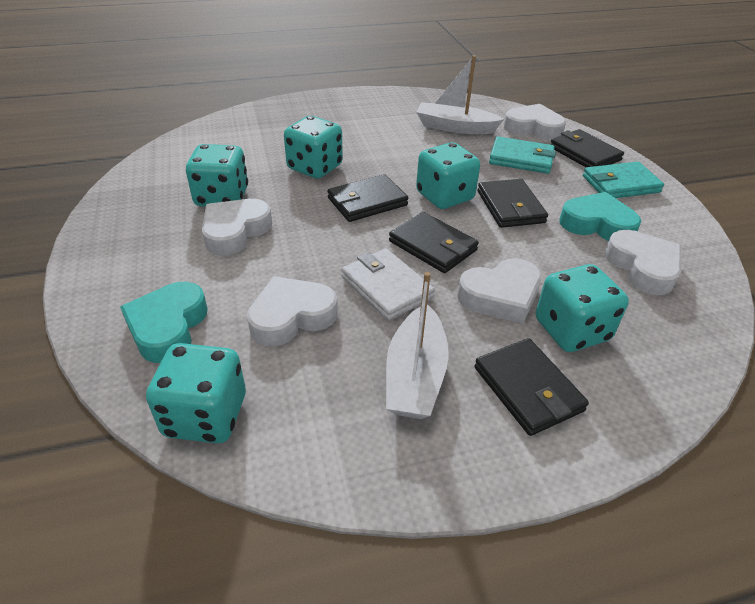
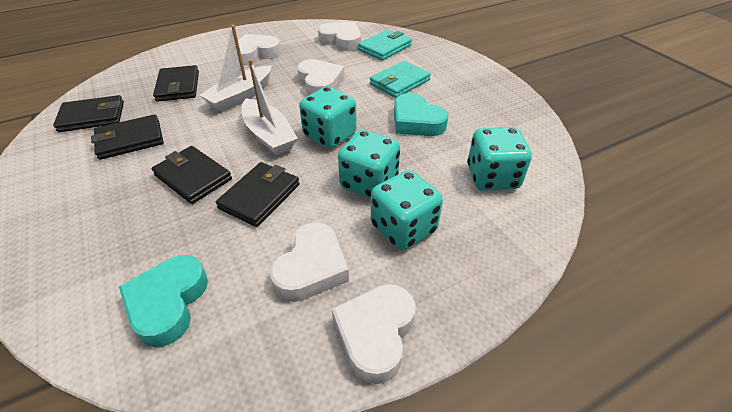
turquoise dice: [146,343,246,443] [186,144,248,207] [284,116,343,179] [416,142,480,209] [535,264,629,352] = 5 -> [299,86,357,149] [338,130,400,199] [371,170,443,250] [467,127,532,190] = 4
white wallet: [341,248,435,321] = 1 -> none = 0

